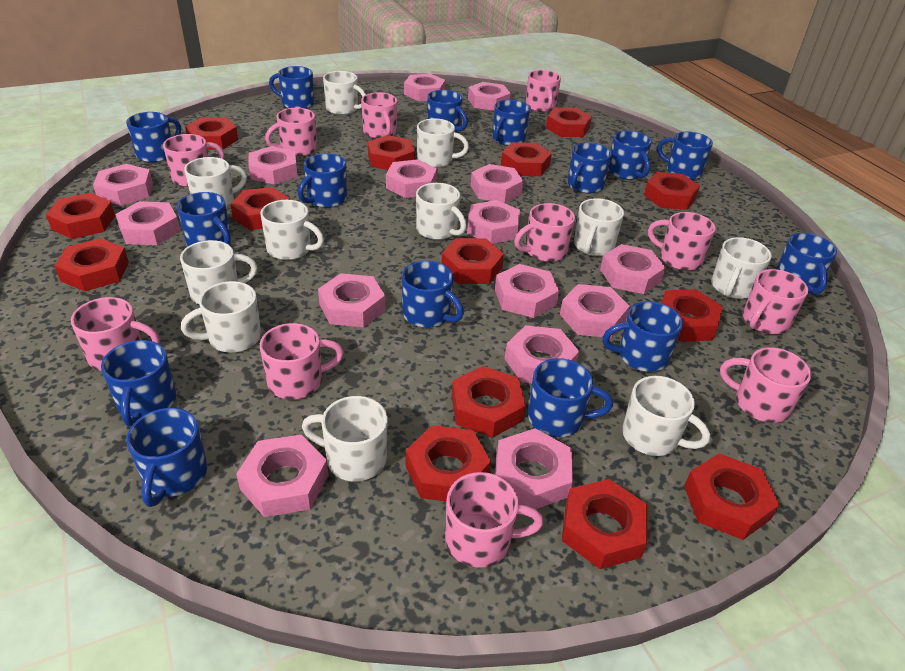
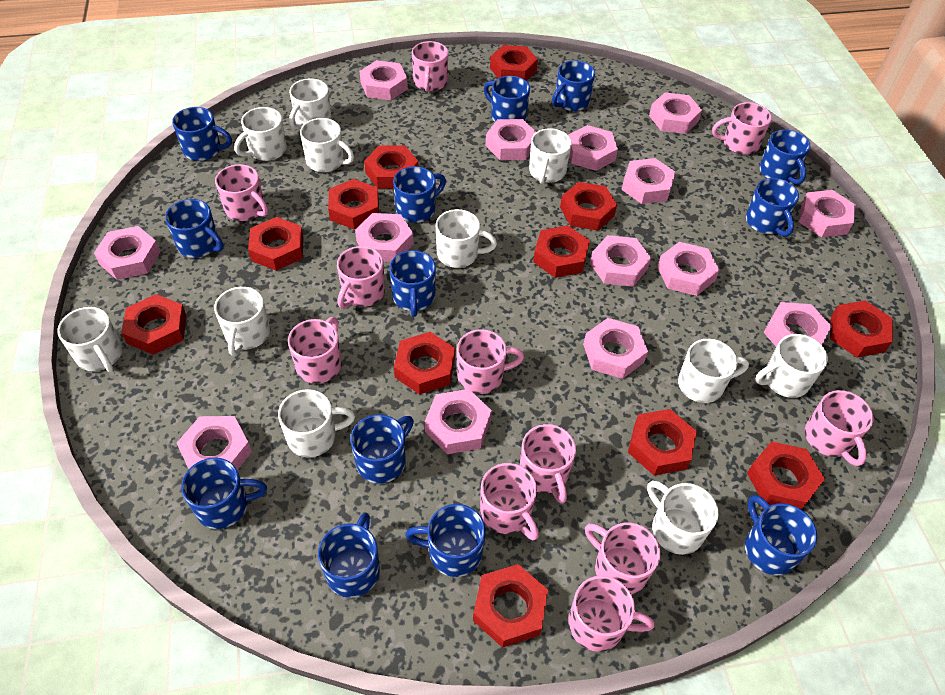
blue mug: [101,340,176,426] [126,112,181,163] [126,408,207,507] [177,192,231,246] [269,66,314,109] [298,153,347,208] [402,261,464,328] [427,90,468,133] [492,100,530,146] [528,358,613,437] [568,142,612,193] [602,301,683,372] [608,131,652,180] [657,131,713,180] [776,233,837,295] = 15 -> [165,199,224,258] [172,107,232,161] [181,458,267,529] [318,513,380,598] [351,414,414,483] [389,250,436,317] [393,166,446,223] [405,504,486,577] [484,76,530,122] [552,61,595,111] [745,495,817,575] [746,178,799,237] [760,129,810,185] = 13
pink nut: [93,164,153,206] [115,201,180,245] [236,434,328,517] [249,146,298,185] [318,273,385,327] [386,159,437,198] [404,74,445,101] [467,200,520,244] [468,82,511,111] [470,164,523,203] [495,264,559,318] [495,428,573,510] [505,325,579,383] [560,284,630,338] [600,244,666,294] = 15 -> [94,226,160,280] [177,416,252,470] [355,213,414,262] [360,60,408,100] [424,389,492,454] [485,119,536,160] [568,125,618,171] [583,318,648,379] [590,235,651,287] [622,158,675,204] [649,92,702,134] [657,242,719,296] [764,302,832,347] [799,190,856,237] = 14
red nut: [46,193,115,239] [55,238,129,291] [185,117,238,150] [230,187,290,230] [368,135,415,170] [405,425,491,501] [441,238,504,284] [452,366,526,438] [501,142,552,176] [546,107,592,137] [562,479,648,569] [644,172,700,210] [661,289,723,342] [684,453,780,540] = 14 -> [121,294,187,355] [248,217,304,271] [328,179,379,229] [364,146,418,189] [394,332,455,394] [473,564,548,648] [490,45,538,81] [533,226,590,278] [560,182,617,231] [628,409,697,475] [747,441,825,510] [830,301,893,358] = 12

